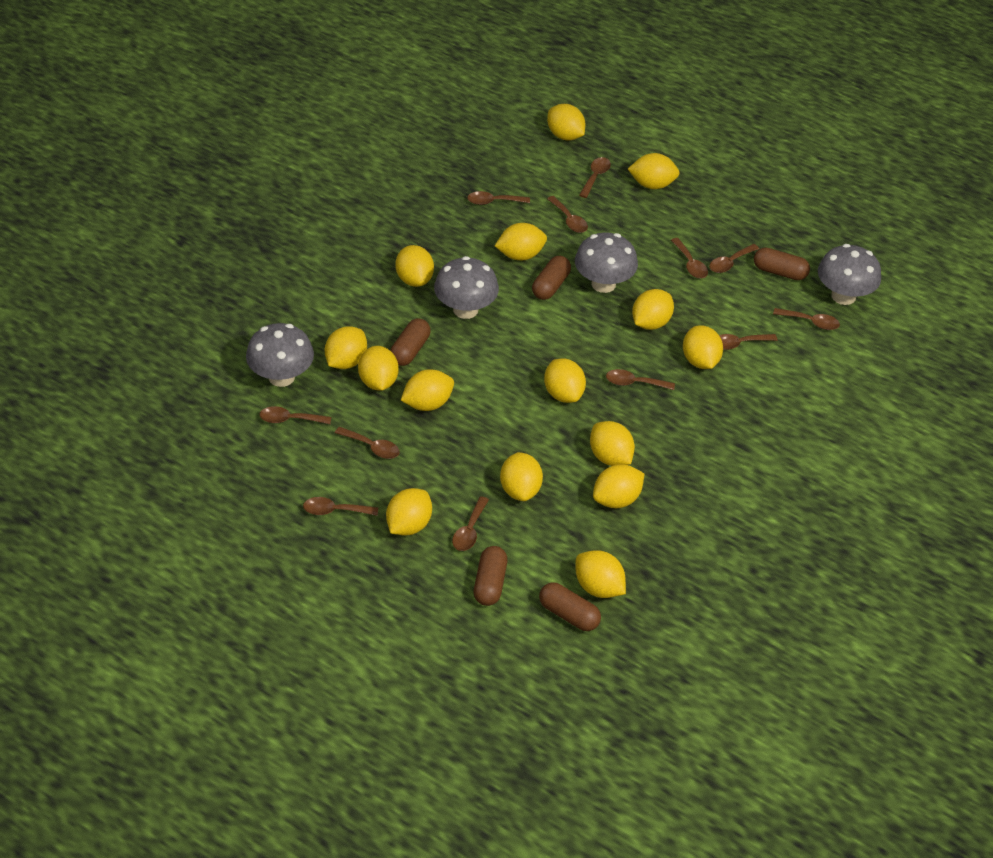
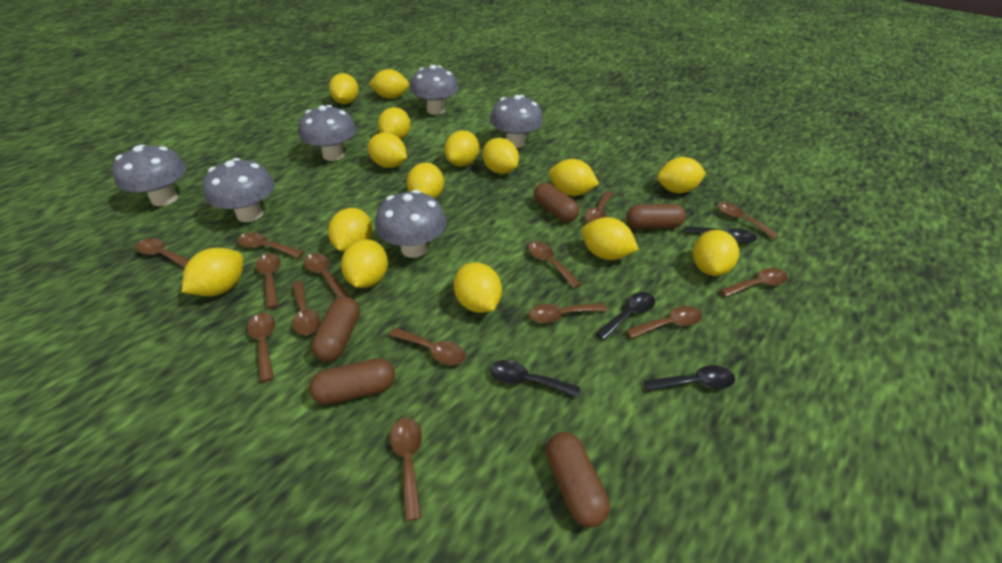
black spoon: none = 0 -> [490,360,580,398] [595,292,655,340] [644,365,735,392] [685,226,757,243] = 4
brown spoon: [260,406,331,424] [303,497,378,516] [335,427,400,459] [452,496,489,551] [467,191,530,205] [547,196,588,233] [579,157,611,198] [606,369,675,390] [671,238,708,278] [709,244,759,273] [719,334,777,350] [773,308,840,330] = 12 -> [136,238,190,268] [237,233,304,258] [247,313,275,382] [256,253,280,309] [292,281,320,335] [304,253,350,298] [389,327,466,365] [390,418,422,521] [528,242,581,288] [529,303,607,323] [585,191,613,223] [626,306,702,339] [718,202,779,239] [720,268,788,297] = 14
grey mushroom: [246,323,314,387] [434,256,499,319] [575,232,638,293] [818,244,881,305] = 4 -> [112,145,186,206] [203,158,274,222] [299,105,356,161] [375,190,446,258] [410,65,459,115] [490,95,543,148] = 6

